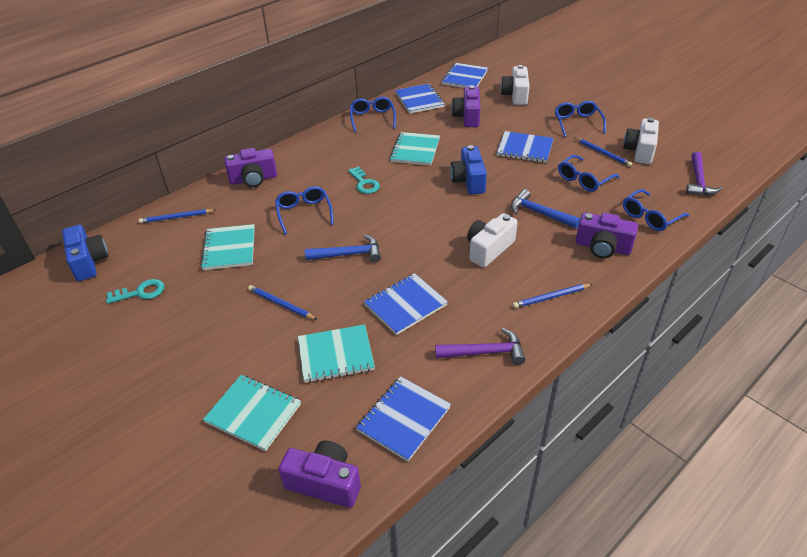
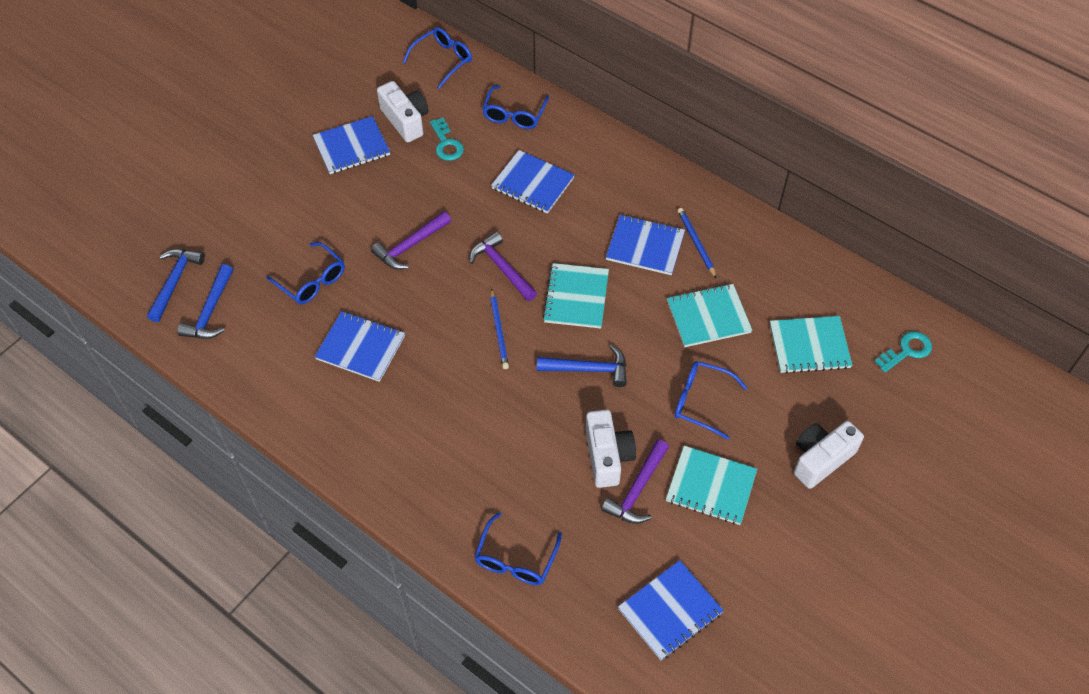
blue camera: [62,225,109,281] [450,145,487,195] = 2 -> none = 0
blue hammer: [305,235,381,262] [511,189,580,228] = 2 -> [147,249,205,322] [177,264,233,339] [537,345,627,387] = 3
blue pencil: [139,209,215,223] [248,285,317,320] [513,284,592,308] [574,137,632,167] = 4 -> [490,288,509,369] [678,208,717,279] = 2
purple camera: [224,148,277,187] [278,440,361,508] [451,85,480,127] [575,212,638,258] = 4 -> none = 0
purple hammer: [435,328,526,365] [686,152,723,196] = 2 -> [371,211,451,270] [470,232,537,301] [601,440,669,524] = 3

